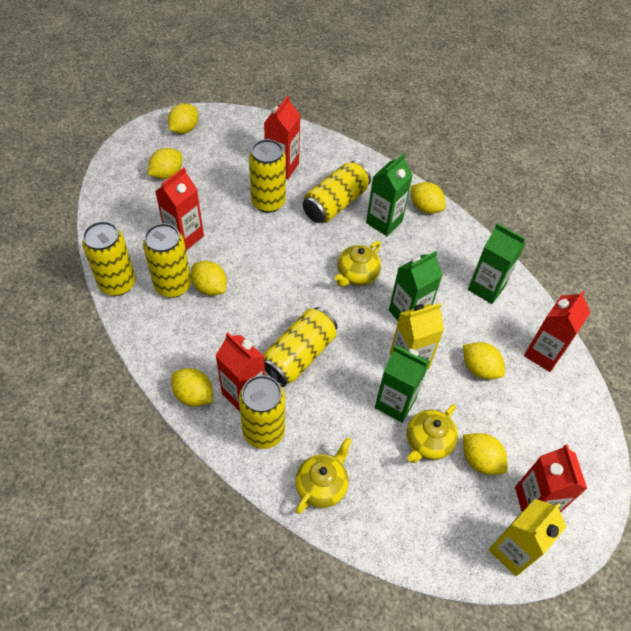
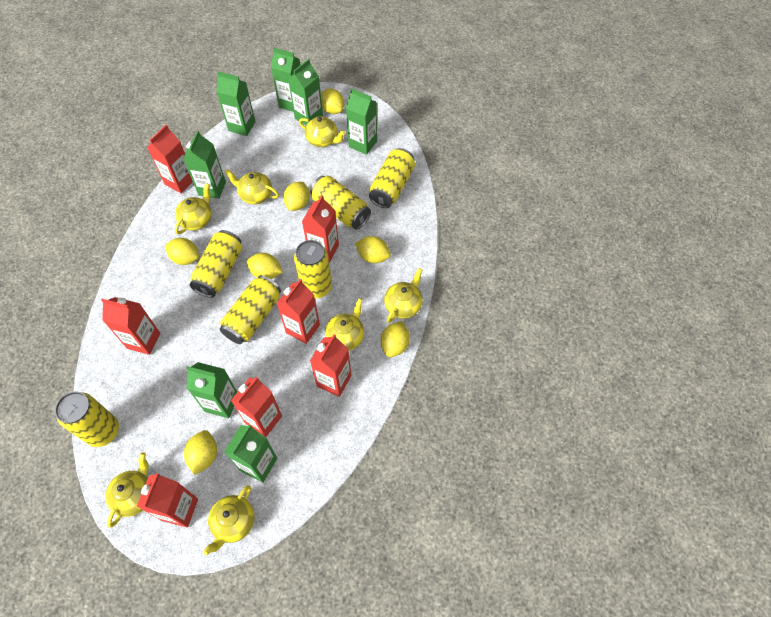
green carton: [366,153,413,236] [375,345,430,423] [389,251,443,321] [468,223,526,304] = 4 -> [183,131,226,199] [186,362,237,418] [216,71,256,136] [224,425,277,483] [271,48,300,112] [288,59,323,125] [346,88,377,155] = 7
red carton: [155,167,204,250] [215,332,265,411] [264,96,300,179] [515,444,587,513] [524,290,591,372] = 5 -> [101,297,160,355] [136,473,198,527] [147,125,193,193] [231,377,282,437] [276,279,320,344] [302,195,339,263] [310,334,351,397] = 7
yellow carton: [390,303,444,369] [489,499,567,576] = 2 -> none = 0
yellow teapot: [295,437,352,514] [335,241,381,287] [407,404,458,463] = 3 -> [105,452,149,528] [175,183,212,234] [203,485,255,555] [225,169,279,204] [299,116,346,147] [325,298,364,351] [384,268,423,323] = 7

